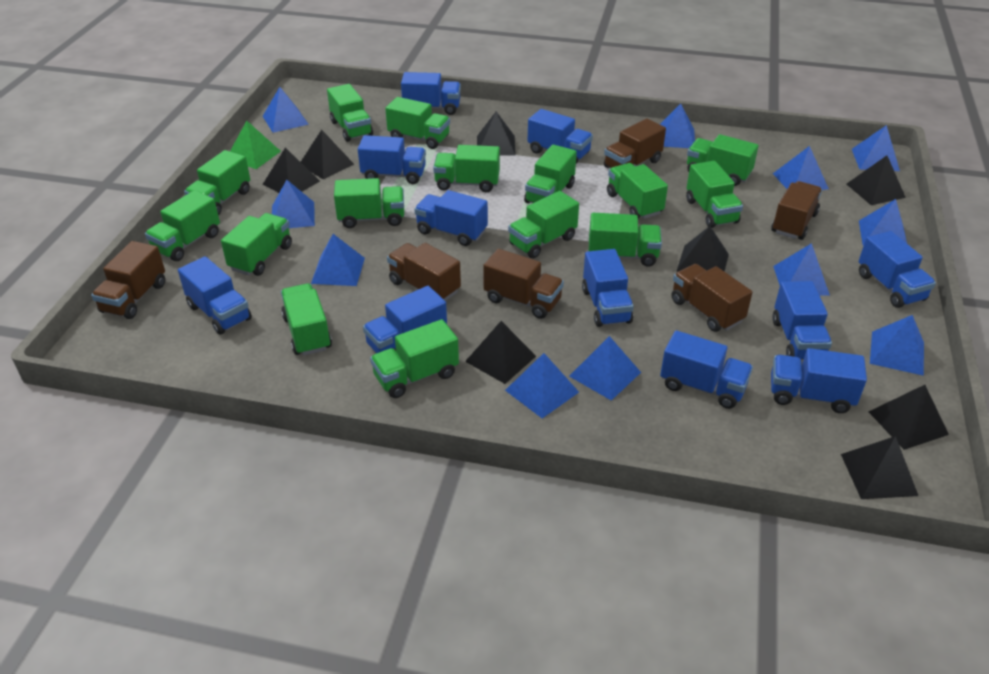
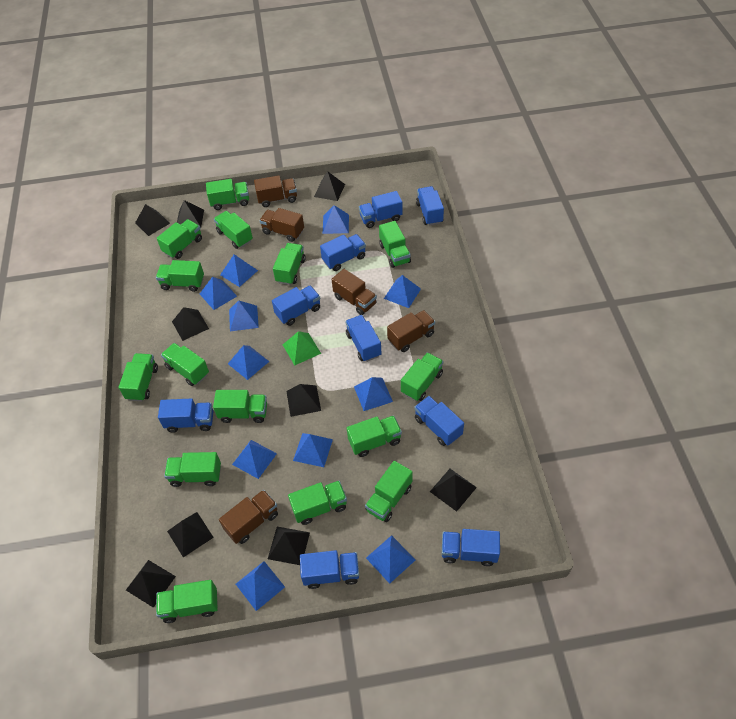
black pyramid: [263,147,320,193] [301,130,354,179] [465,321,536,384] [477,112,516,156] [676,226,729,272] [841,436,918,499] [847,156,906,205] [869,385,949,450] = 8 -> [126,560,176,608] [135,204,170,236] [167,512,214,558] [172,307,209,341] [177,200,204,228] [268,527,310,565] [286,384,321,417] [314,171,345,201] [430,469,477,512] = 9
blue truck: [178,256,252,334] [358,135,426,184] [363,286,447,353] [401,72,461,115] [414,190,488,246] [528,109,593,163] [582,249,634,327] [660,330,753,409] [771,348,867,413] [772,281,832,360] [859,231,936,308] = 11 -> [158,398,213,433] [272,285,320,326] [300,550,359,589] [320,234,366,271] [345,315,381,362] [359,191,403,228] [414,396,464,446] [416,186,444,226] [442,529,500,566] = 9
brown truck: [91,241,165,319] [387,243,461,301] [483,249,564,319] [604,118,666,169] [672,264,753,332] [771,181,822,240] = 6 -> [219,490,278,544] [254,175,297,207] [259,208,304,242] [332,269,377,315] [387,310,435,352] = 5

